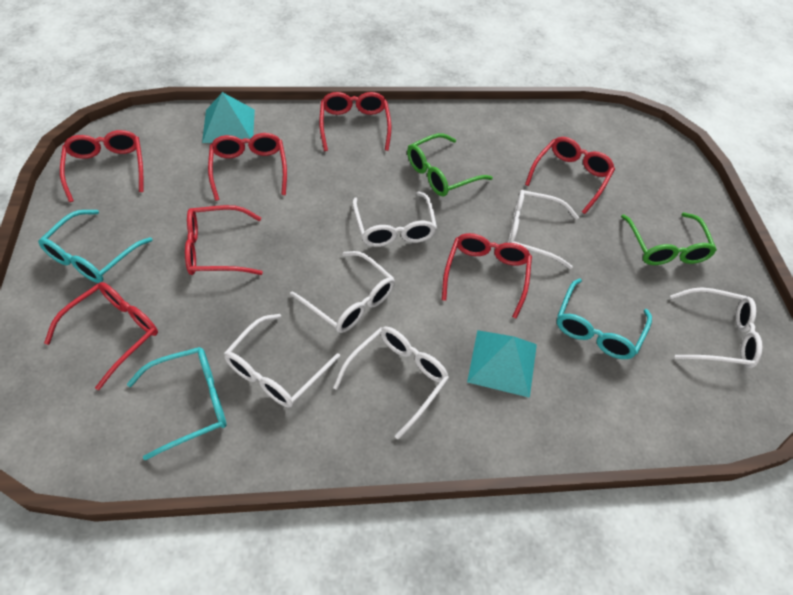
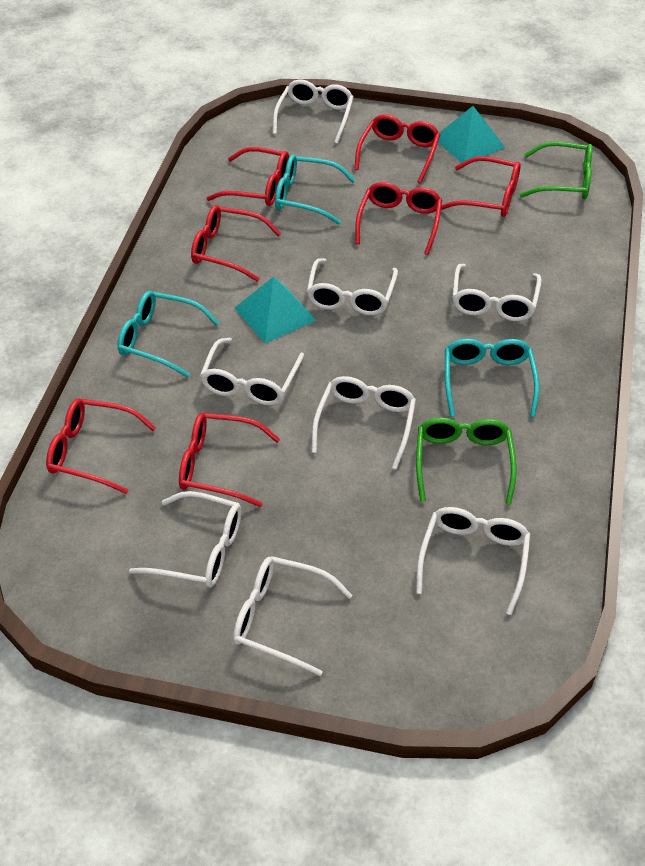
white glasses: [224,314,340,407] [290,251,395,333] [333,326,449,440] [352,191,437,247] [508,190,579,269] [670,287,763,368] = 6 -> [129,491,242,588] [200,338,304,406] [233,556,352,676] [273,79,354,144] [307,258,398,315] [311,376,416,470] [416,507,531,615] [452,264,542,321] = 8

